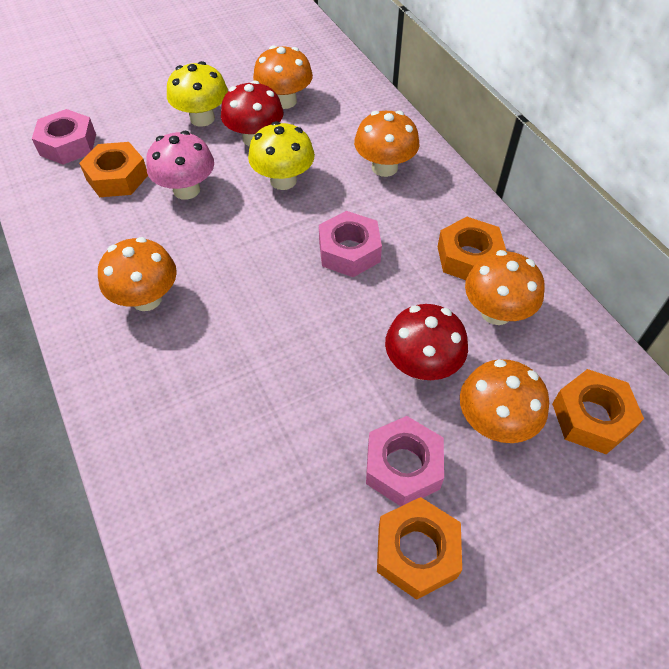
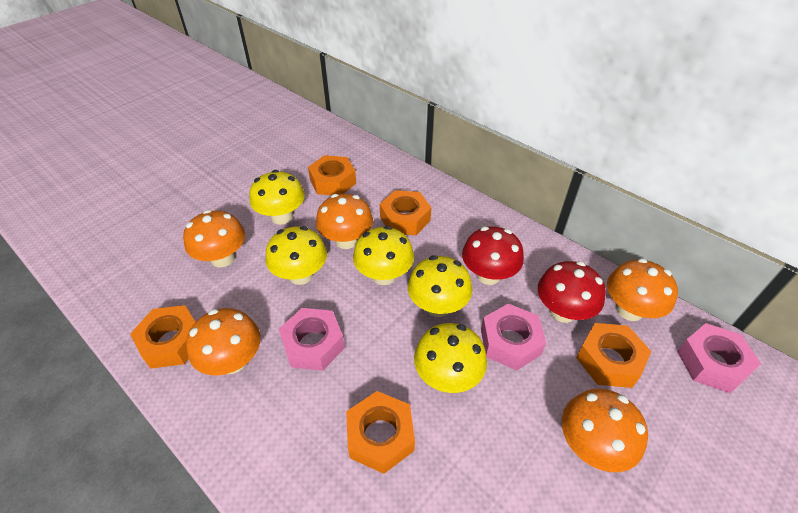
orange nut: [79,142,148,197] [377,497,462,600] [438,217,506,280] [552,369,644,454] = 4 -> [130,305,195,369] [308,155,356,195] [346,391,415,474] [380,190,431,235] [576,323,652,388] = 5
pink mushroom: [146,131,214,200] = 1 -> none = 0
yellow mushroom: [167,61,228,127] [248,121,315,190] = 2 -> [250,170,305,225] [266,226,327,285] [353,226,414,285] [408,256,472,317] [414,323,487,393] = 5

